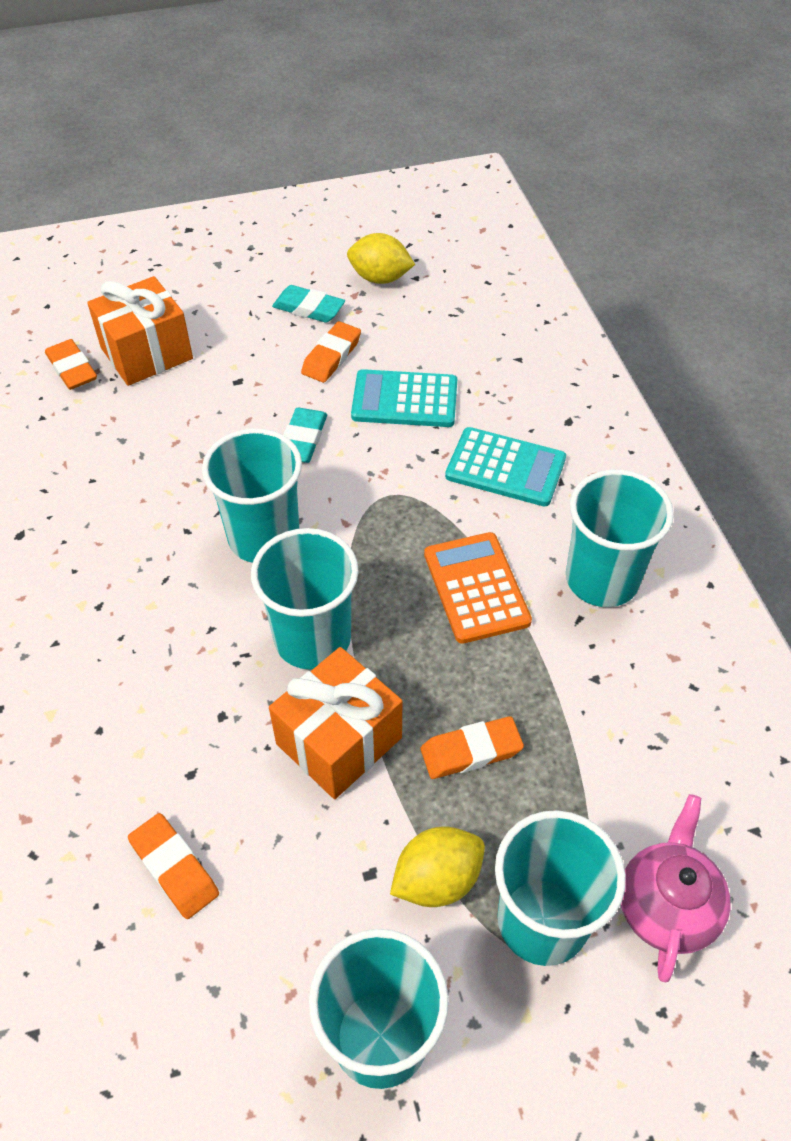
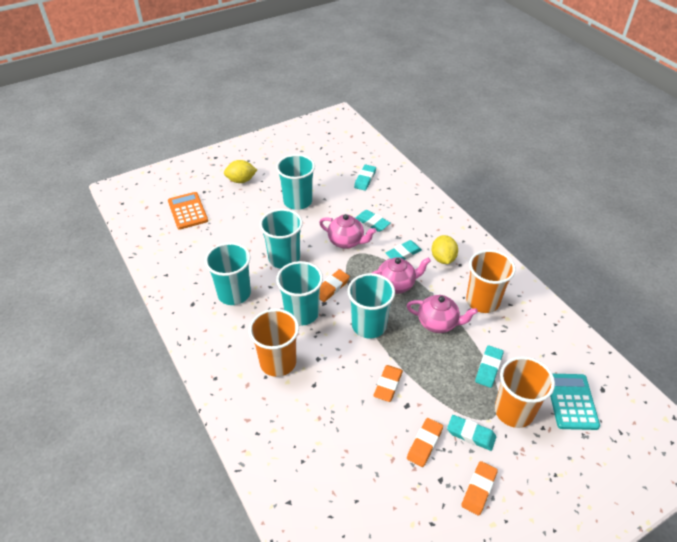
orange cup: none = 0 -> [249,309,299,377] [466,250,516,313] [495,356,555,428] = 3
orange gift: [87,276,193,386] [269,647,402,799] = 2 -> none = 0
pink teapot: [621,794,731,982] = 1 -> [319,214,376,249] [372,257,431,294] [407,295,478,333] = 3
turquoise calculator: [351,369,457,427] [445,427,566,506] = 2 -> [550,374,600,430] = 1
turquoise eraser: [272,285,345,323] [283,408,327,463] = 2 -> [354,165,376,191] [356,210,390,232] [386,240,422,260] [447,415,496,451] [475,345,504,388] = 5

